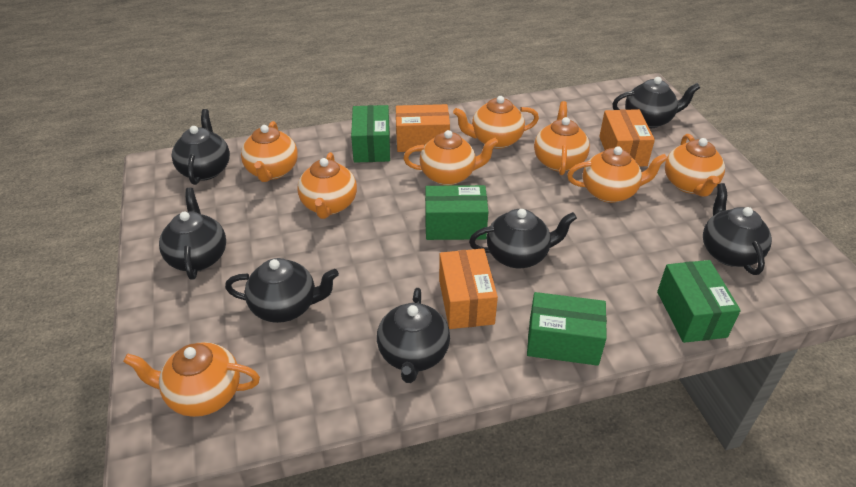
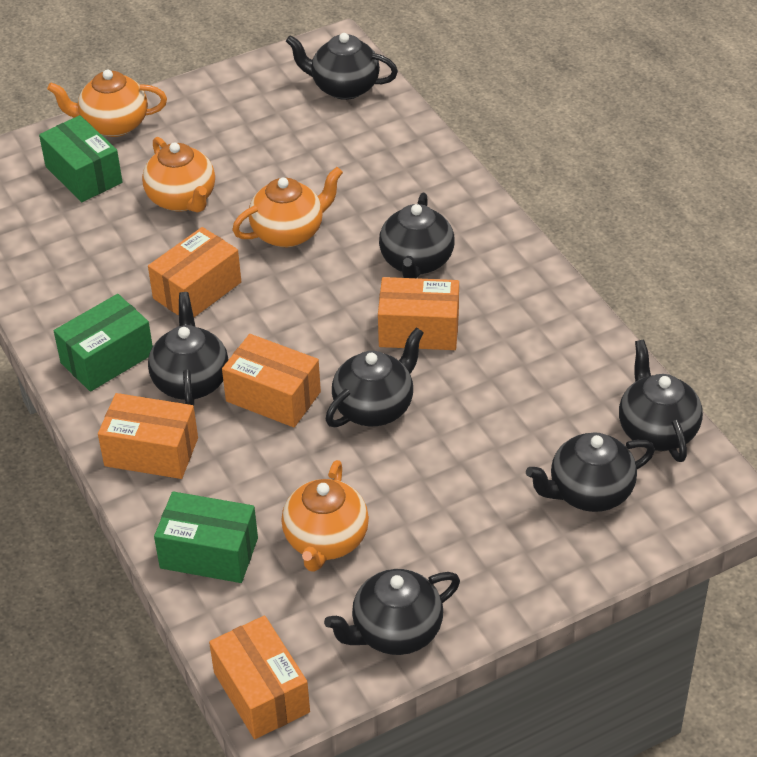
green box: [351,105,390,163] [425,185,488,240] [527,292,607,366] [657,260,741,343] = 4 -> [39,115,122,202] [54,294,153,392] [154,491,258,583] = 3
orange box: [396,104,450,152] [439,248,498,329] [599,109,655,167] = 3 -> [98,393,198,479] [148,227,241,317] [209,615,310,739] [222,334,321,427] [378,277,459,350] = 5
orange teapot: [123,342,260,417] [241,121,298,182] [297,152,357,219] [403,130,499,185] [453,96,539,149] [534,101,590,175] [567,146,668,203] [665,134,725,197] = 8 -> [47,70,167,137] [142,137,215,213] [232,167,343,247] [282,460,369,572] = 4

